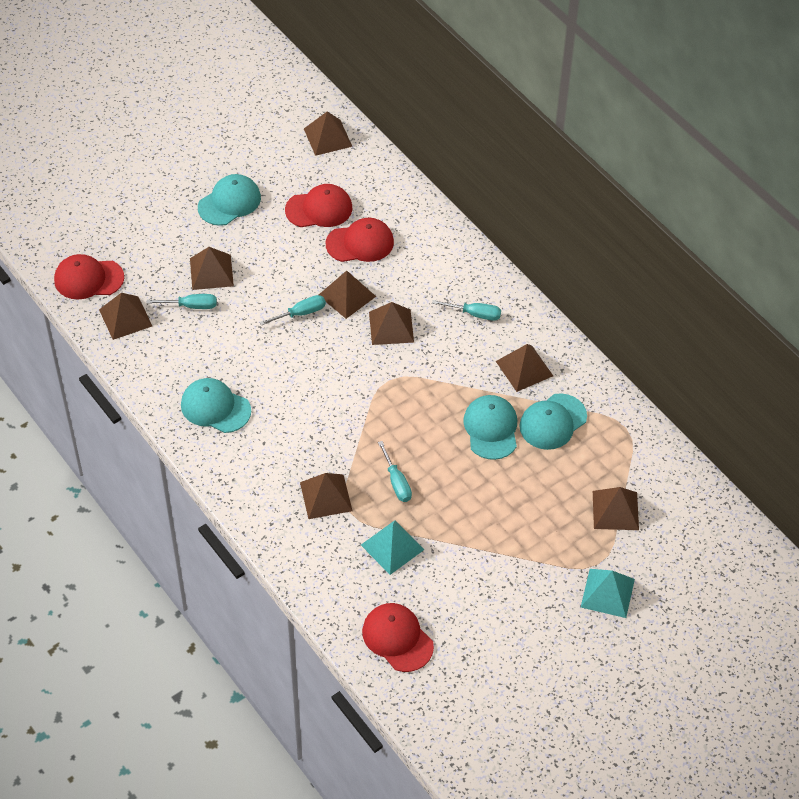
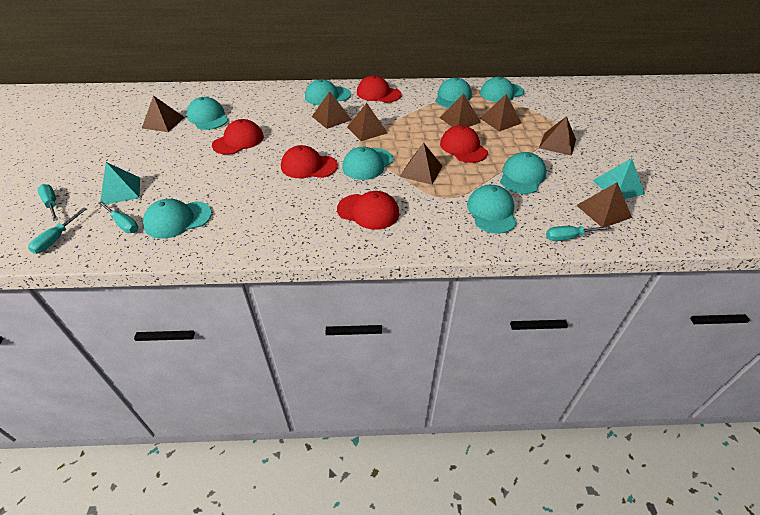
red cap: [54,254,124,300] [285,184,352,227] [326,218,394,262] [362,603,434,672] = 4 -> [212,119,264,155] [281,145,338,178] [337,191,399,230] [357,76,401,103] [440,125,488,163] = 5
turquoise cap: [181,378,251,433] [198,174,261,226] [463,395,517,460] [519,393,587,450] = 4 -> [143,199,212,239] [187,97,228,130] [305,79,351,105] [342,147,393,180] [435,78,472,108] [467,185,517,234] [480,77,524,102] [500,152,547,194] = 8

